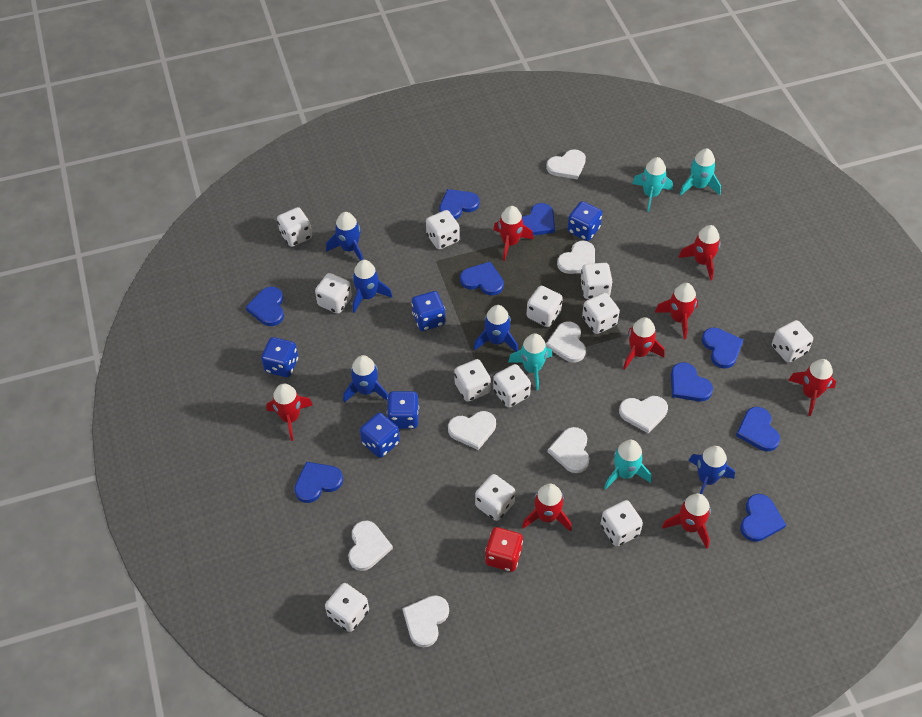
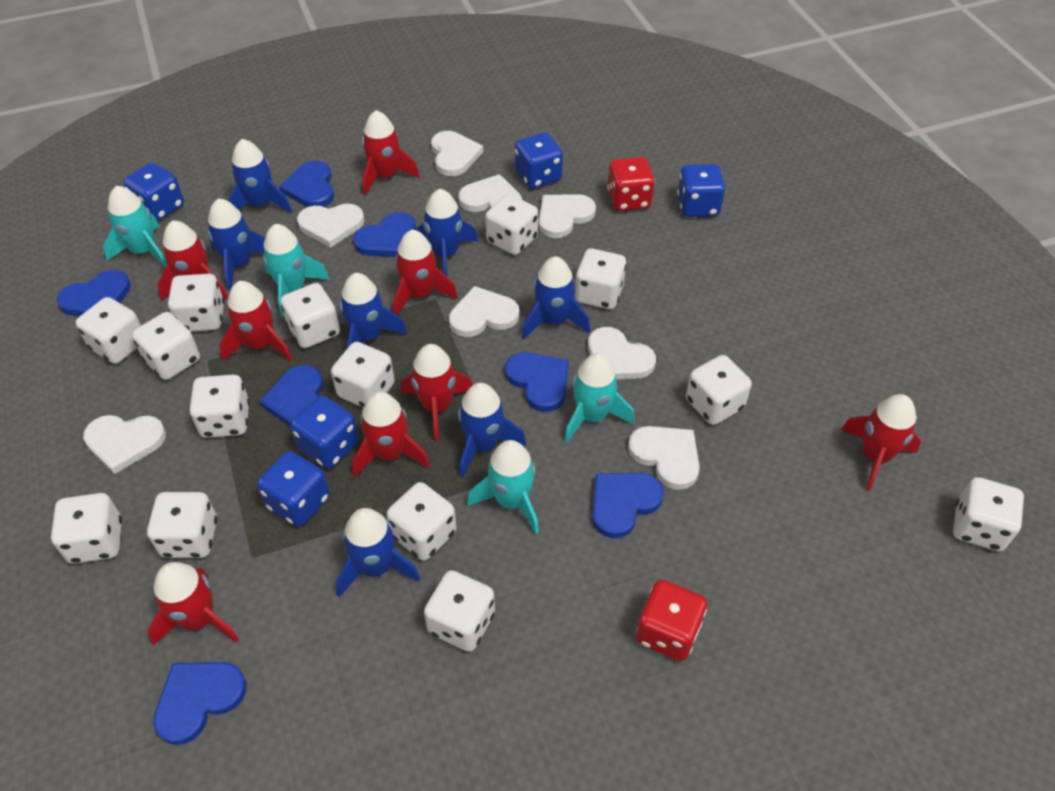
blue heart: [246,287,284,326] [294,462,343,503] [439,189,479,219] [460,262,504,295] [522,203,555,236] [671,362,713,401] [702,327,743,368] [736,407,780,451] [740,494,786,542] = 9 -> [57,270,131,316] [153,662,246,745] [260,365,323,427] [279,161,334,207] [353,212,416,257] [505,352,569,412] [592,473,664,538] = 7
blue rocket: [326,212,363,261] [343,355,388,403] [352,260,392,313] [474,305,518,352] [688,446,735,494] = 5 -> [208,198,265,291] [229,139,292,213] [336,508,420,597] [340,273,407,349] [415,189,478,277] [458,383,526,477] [522,257,590,340] = 7
red dice: [485,527,523,572] = 1 -> [607,157,655,211] [636,580,707,661] = 2
white dice: [277,207,312,247] [315,273,352,314] [325,583,369,632] [426,210,460,249] [454,359,491,402] [475,474,515,521] [493,364,531,408] [526,286,563,327] [580,263,613,299] [582,293,620,334] [601,500,643,546] [772,320,813,363] = 12 -> [51,493,122,564] [76,297,141,364] [132,312,200,380] [147,492,217,558] [168,274,224,332] [189,374,250,438] [280,283,340,348] [331,342,395,407] [386,482,457,561] [424,570,495,652] [485,194,538,255] [575,249,626,309] [686,355,752,425] [953,477,1024,551] = 14

